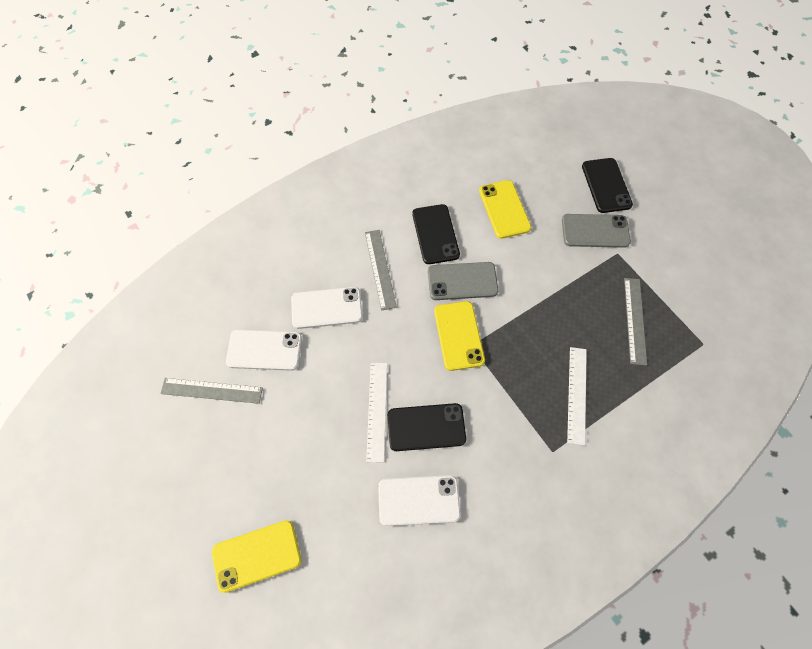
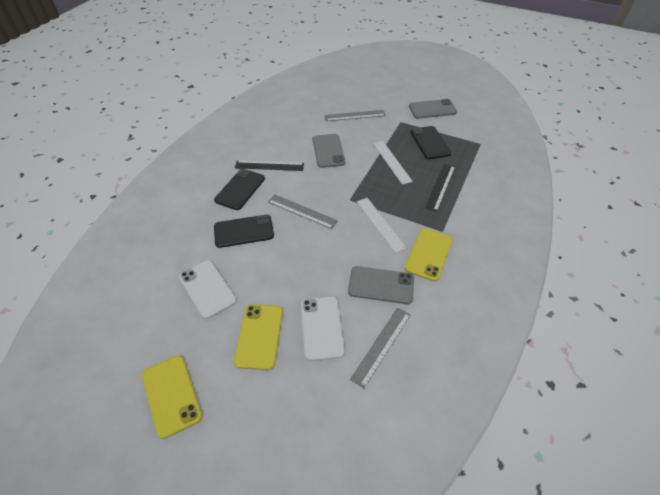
black ruler: none = 0 -> [235,160,304,171] [425,164,455,212] = 2
grey phone: [428,262,498,300] [562,214,631,248] = 2 -> [312,134,345,168] [348,266,414,304] [409,99,457,119] = 3
white phone: [226,329,302,371] [291,287,363,329] [378,475,461,526] = 3 -> [179,260,237,319] [301,296,345,361] = 2

